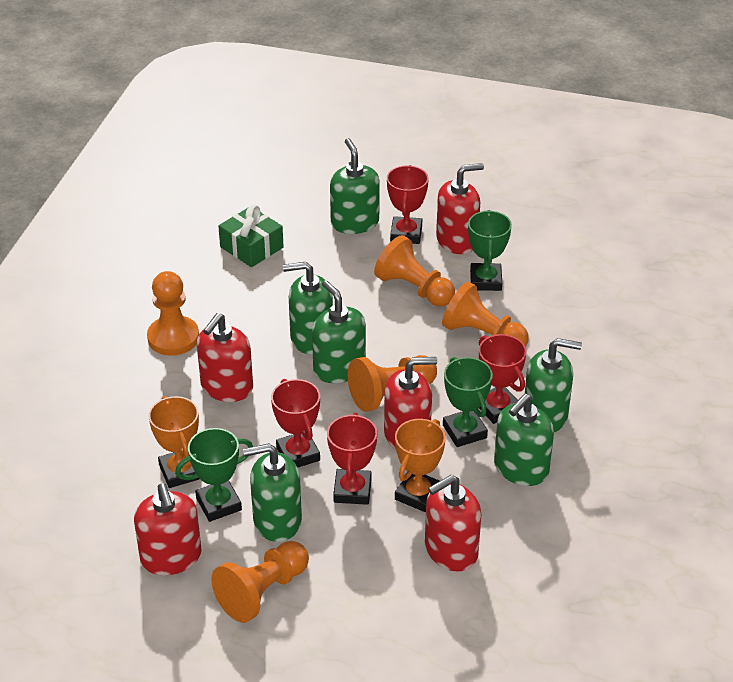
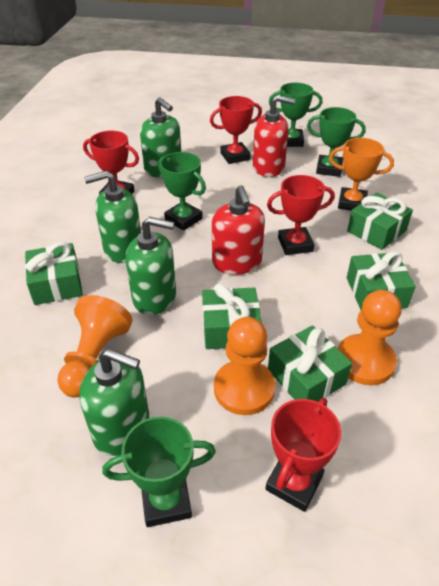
green gift: [218,205,284,267] = 1 -> [25,242,83,305] [202,283,262,349] [268,325,352,402] [347,193,413,250] [347,251,416,310] = 5
green soap dispenser: [243,443,302,542] [283,262,333,355] [312,280,366,383] [330,138,380,234] [494,394,554,486] [525,338,582,432] = 6 -> [79,348,149,456] [84,171,141,263] [126,217,176,315] [140,97,181,177] = 4
green trophy: [175,428,253,522] [443,357,493,447] [468,210,512,291] = 3 -> [102,416,216,527] [158,152,206,231] [269,83,322,147] [307,107,366,177] = 4
orange pawn: [147,271,199,356] [211,541,309,623] [348,355,437,412] [374,235,455,307] [442,282,528,347] = 5 -> [57,295,132,398] [214,317,275,415] [338,290,402,385] = 3
orange trophy: [148,396,200,488] [395,419,446,512] = 2 -> [329,138,394,211] = 1
red soap dispenser: [134,483,202,575] [197,313,253,402] [384,357,437,450] [425,475,481,571] [436,163,484,254] = 5 -> [212,185,265,275] [253,95,295,177] = 2

